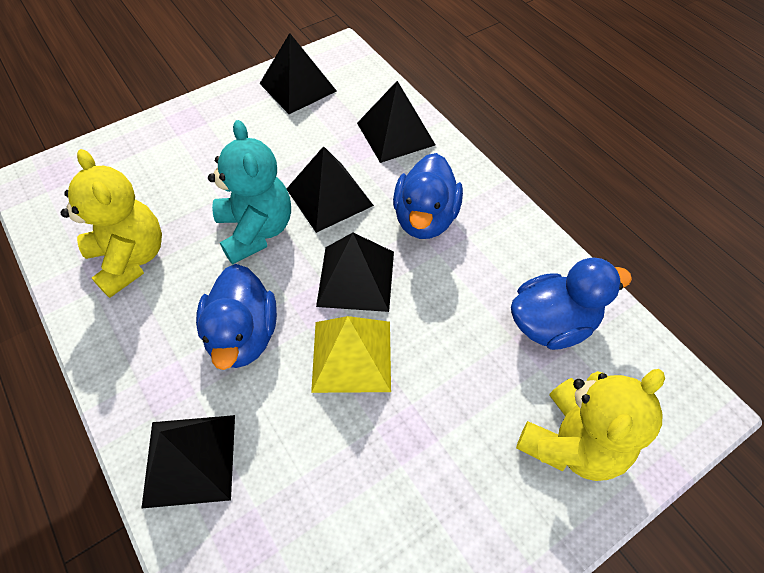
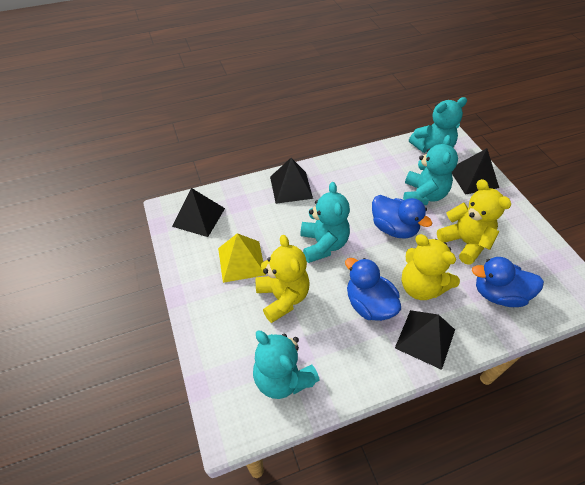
black pyramid: [141,415,235,509] [259,33,337,114] [287,146,374,233] [316,233,394,312] [357,81,436,163] = 5 -> [172,188,225,237] [270,158,313,204] [395,310,455,370] [452,148,499,195] = 4
turquoise teddy bear: [208,120,291,265] = 1 -> [253,330,320,399] [300,182,350,263] [403,135,458,205] [409,97,467,153] = 4
yellow teddy bear: [61,149,162,298] [516,369,665,481] = 2 -> [255,235,310,323] [401,234,460,300] [437,179,511,265] = 3

